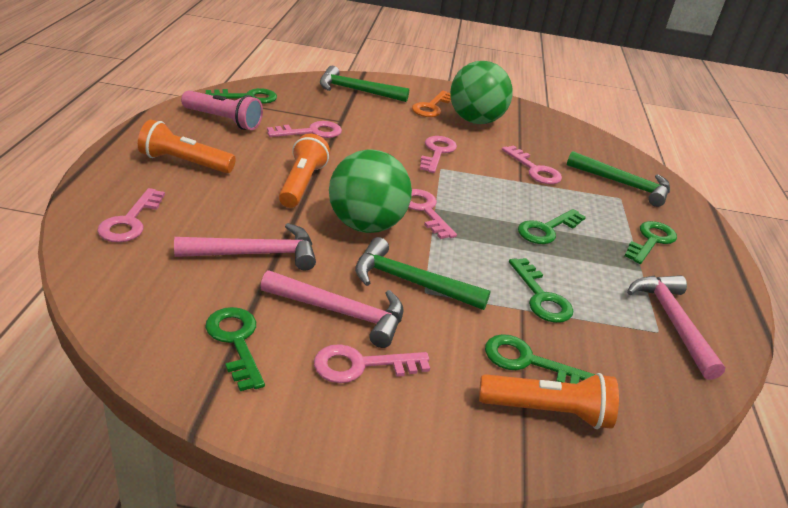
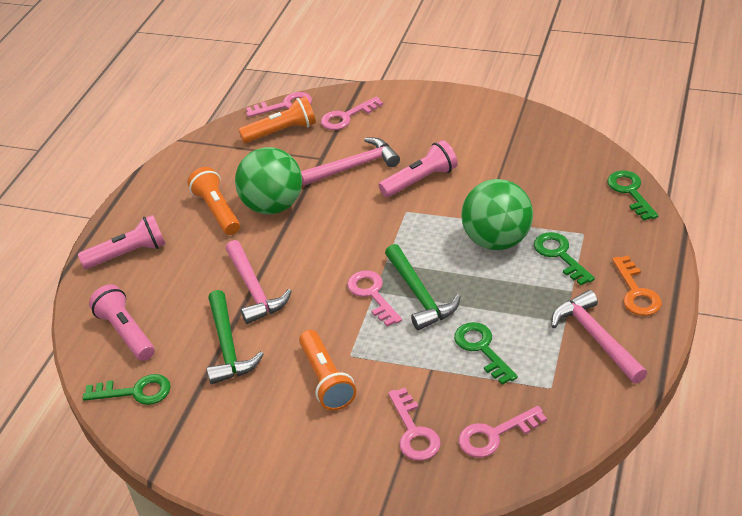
green hammer: [320,66,409,102] [355,237,491,310] [567,151,670,207] = 3 -> [207,290,264,384] [385,244,461,330] = 2
green key: [205,88,277,104] [205,307,265,391] [485,334,595,384] [509,258,573,323] [518,209,586,244] [625,221,677,264] = 6 -> [83,374,171,405] [454,322,518,385] [534,232,595,285] [607,170,658,221] = 4
pink flashlight: [181,90,263,130] = 1 -> [78,215,165,269] [89,284,155,361] [379,140,458,197] = 3
pink key: [97,188,165,242] [267,121,342,138] [314,344,430,383] [408,189,457,239] [420,136,457,173] [502,145,562,184] = 6 -> [246,92,312,117] [321,97,383,130] [347,270,402,327] [388,388,441,461] [459,406,547,458] = 5

